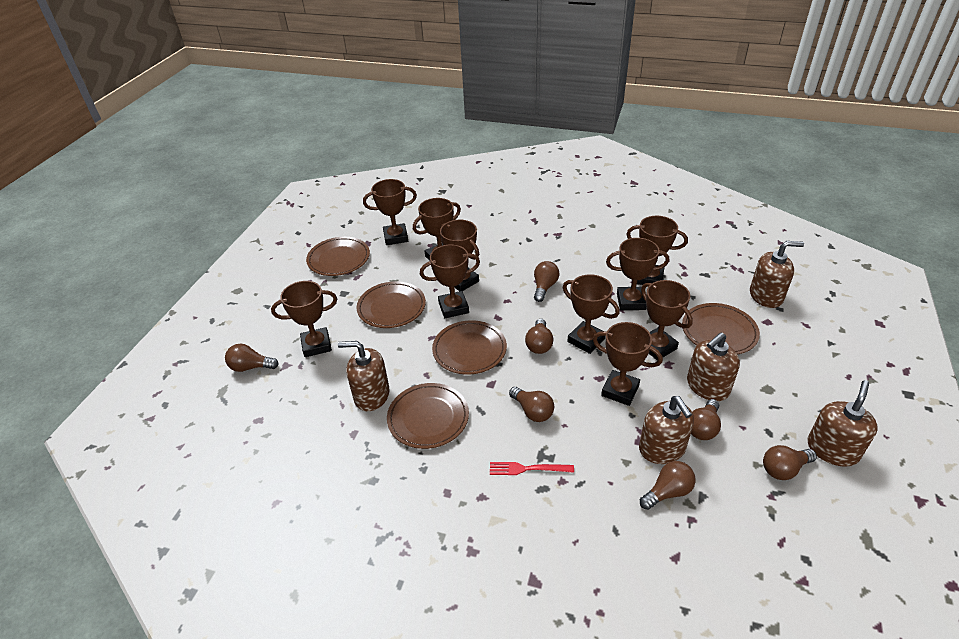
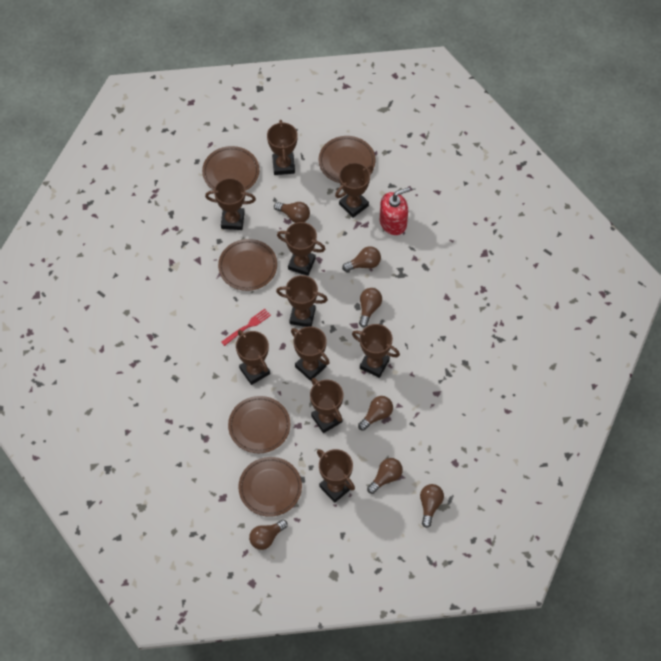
brown soap dispenser: [338,341,390,411] [639,396,694,464] [687,332,740,401] [750,241,804,308] [807,380,878,467] = 5 -> none = 0
red soap dispenser: none = 0 -> [380,187,410,235] = 1

